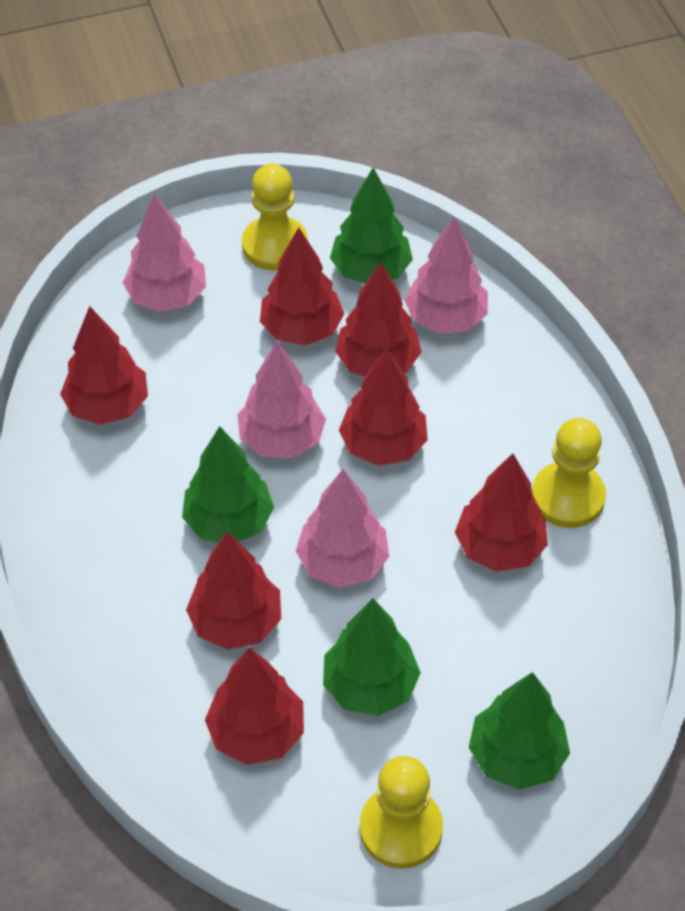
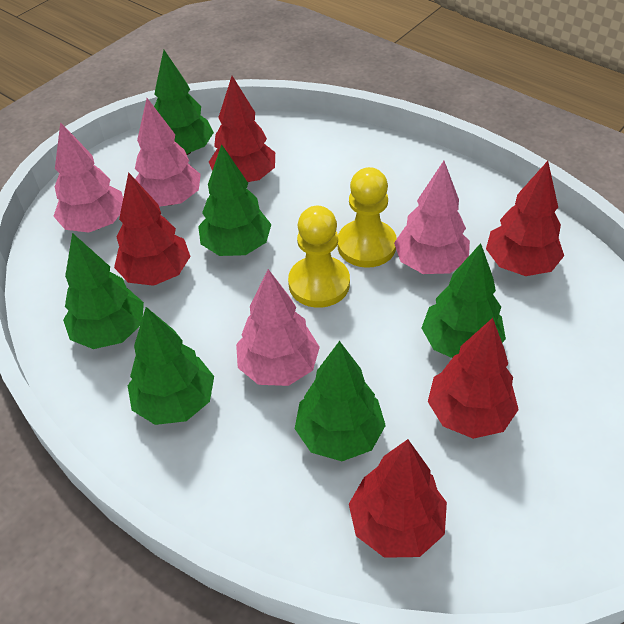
green tree: [182,426,274,542] [323,598,421,716] [330,168,413,284] [469,672,570,790] = 4 -> [63,233,144,349] [128,307,214,425] [154,50,214,155] [198,144,272,256] [295,341,386,461] [422,243,506,358] = 6
red tree: [60,306,148,425] [186,531,281,650] [205,647,304,765] [260,227,344,345] [335,262,422,376] [339,347,428,466] [455,453,548,572] = 7 -> [114,172,191,286] [209,76,275,182] [349,439,447,558] [428,318,519,439] [486,161,564,276] = 5
yellow pawn: [242,164,308,270] [360,756,443,869] [532,418,606,528] = 3 -> [288,206,350,308] [337,167,397,268] = 2

